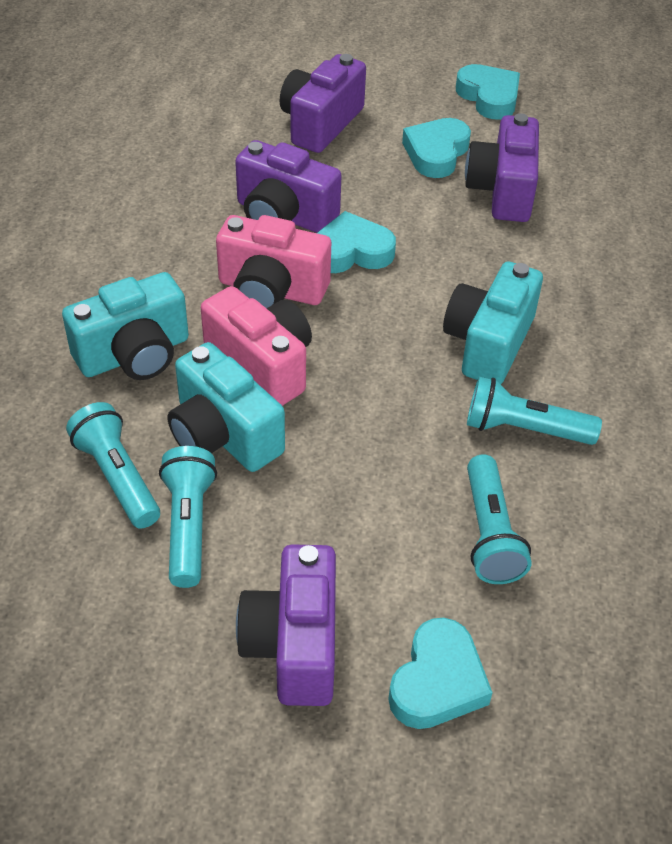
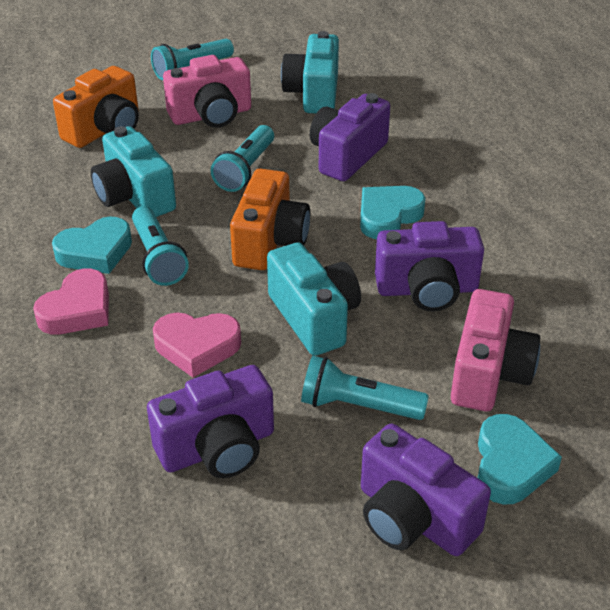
orange camera: none = 0 -> [53,66,139,148] [230,168,310,270] = 2
pink heart: none = 0 -> [33,268,109,335] [153,313,241,377] = 2
turquoise heart: [317,211,396,273] [388,618,493,729] [402,118,471,178] [456,64,520,120] = 4 -> [52,217,132,274] [360,186,426,239] [478,414,562,505] = 3

